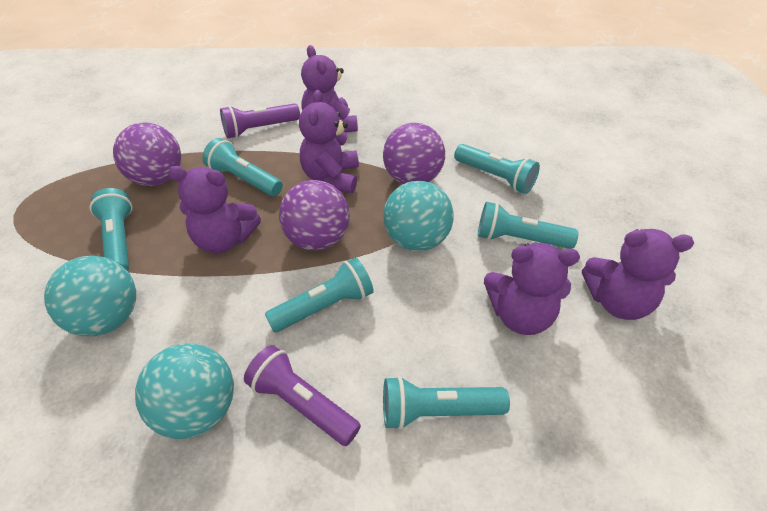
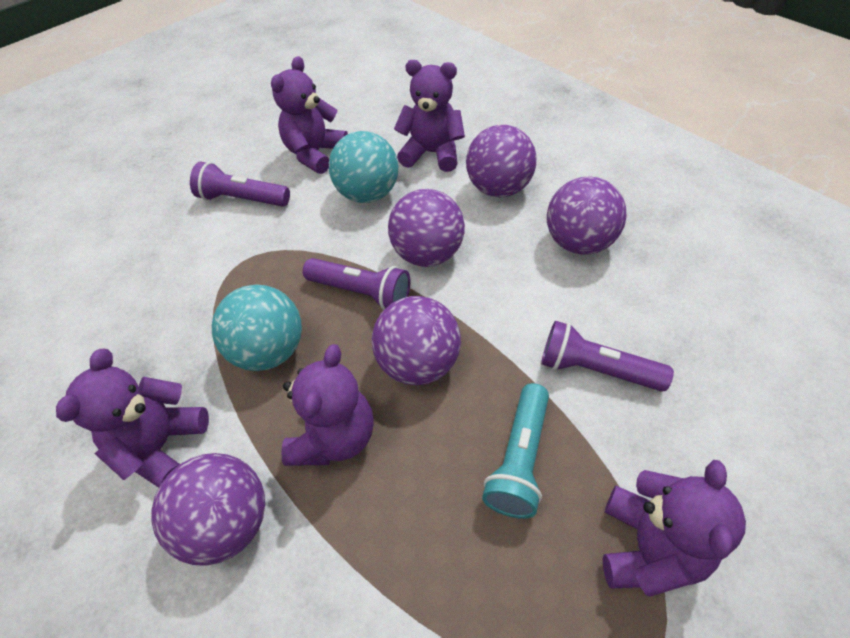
purple ball: [113,122,181,186] [279,180,350,250] [383,123,445,184] = 3 -> [152,453,265,566] [372,296,461,385] [388,189,465,267] [466,125,536,197] [547,176,626,255] = 5
purple flashlight: [220,104,300,138] [244,345,361,446] = 2 -> [190,161,290,207] [303,258,410,310] [541,321,674,392] = 3
turquoise ball: [44,256,136,336] [135,343,234,439] [383,181,454,251] = 3 -> [212,284,302,371] [329,131,398,203] = 2
turquoise flashlight: [90,188,132,271] [202,138,283,196] [265,258,374,332] [383,376,510,430] [454,144,540,194] [478,202,579,249] = 6 -> [482,383,549,519] = 1

